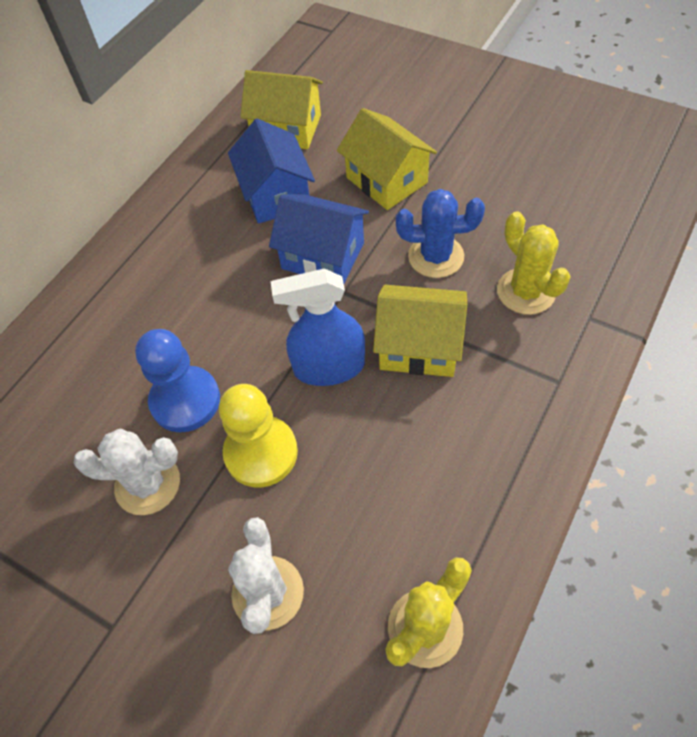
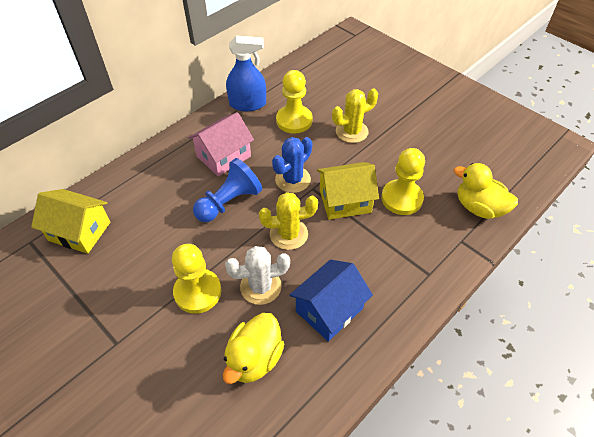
blue house: [228,119,315,224] [269,193,369,283] = 2 -> [290,260,373,341] = 1
pink house: none = 0 -> [188,112,254,176] = 1
white cactus: [74,428,180,515] [228,517,304,634] = 2 -> [225,246,290,305] = 1
yellow duck: none = 0 -> [223,313,284,384] [454,163,518,219] = 2
yellow house: [240,70,323,149] [337,108,437,210] [373,285,467,377] = 3 -> [31,189,110,254] [317,162,379,220] = 2
yellow pawn: [219,384,298,488] = 1 -> [172,244,221,314] [276,70,312,134] [381,148,425,215] = 3

